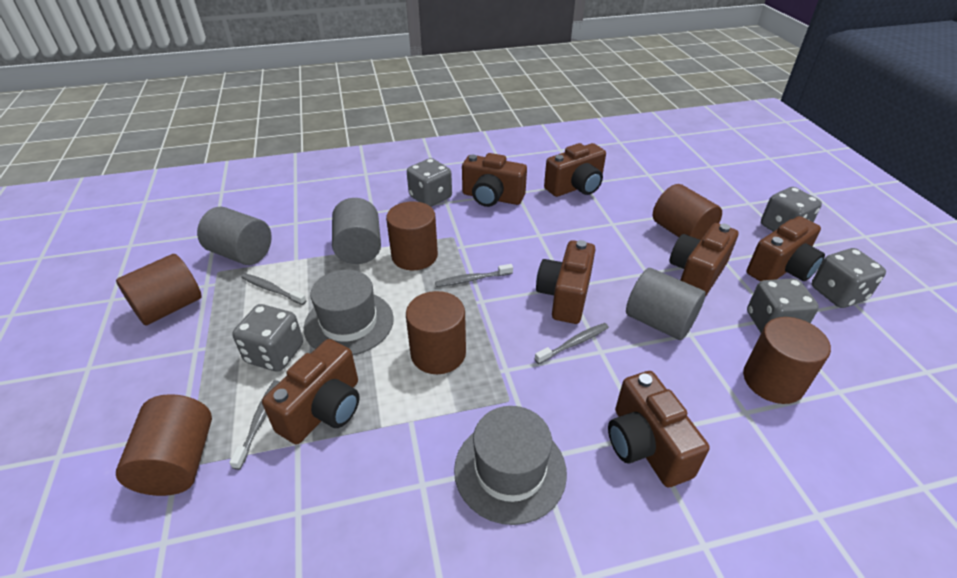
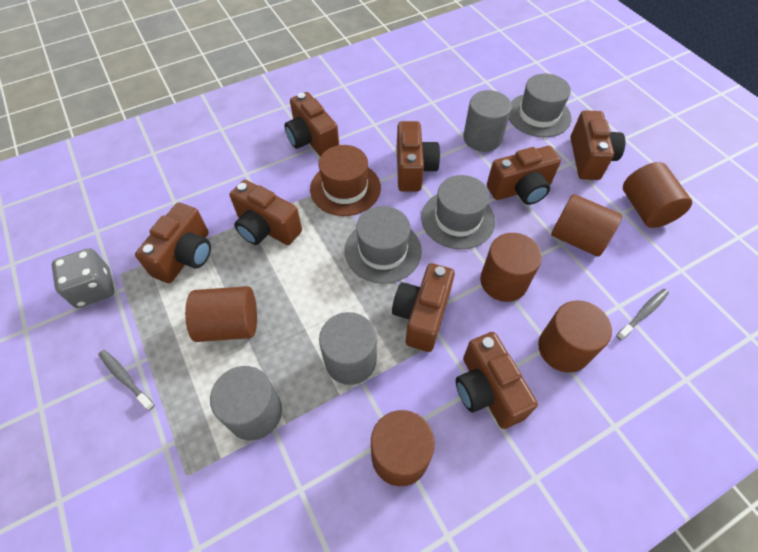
brown camera: [262,339,360,444] [462,153,527,207] [536,240,596,324] [544,143,606,197] [608,371,710,487] [669,223,738,297] [747,216,825,281] = 7 -> [135,202,211,283] [230,180,302,245] [284,92,339,157] [392,263,455,352] [397,121,440,192] [456,332,538,429] [487,146,561,205] [571,110,626,180] = 8
brown hat: none = 0 -> [310,145,381,216] = 1
grey dice: [232,304,303,372] [407,158,452,207] [747,278,819,333] [761,187,822,232] [812,248,886,308] = 5 -> [52,248,114,308] = 1
grey hat: [304,270,394,355] [454,406,567,525] = 2 -> [345,206,422,284] [421,175,495,249] [509,74,572,137] = 3
grey toothbrush: [229,380,280,470] [241,273,307,305] [435,264,513,287] [535,323,609,364] = 4 -> [99,350,155,411] [616,289,669,340] = 2

